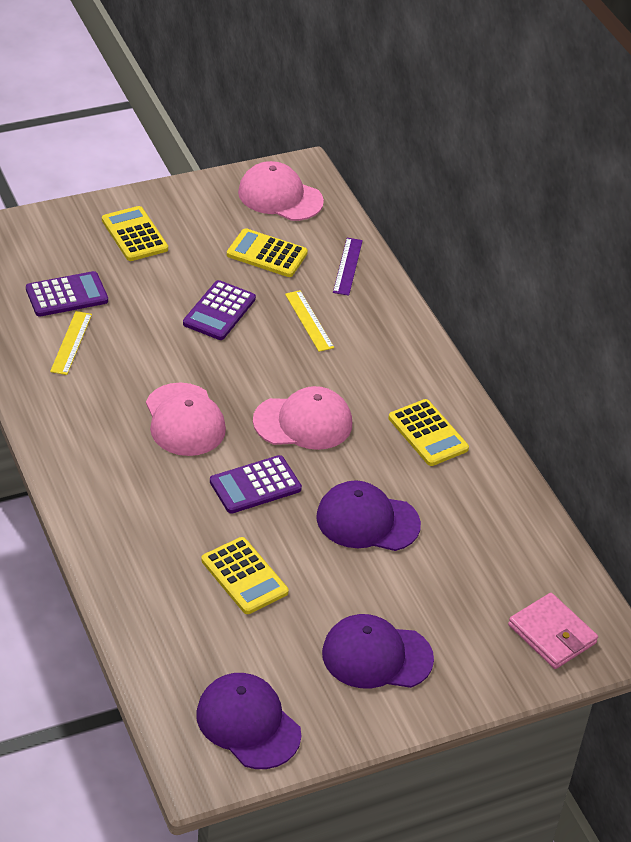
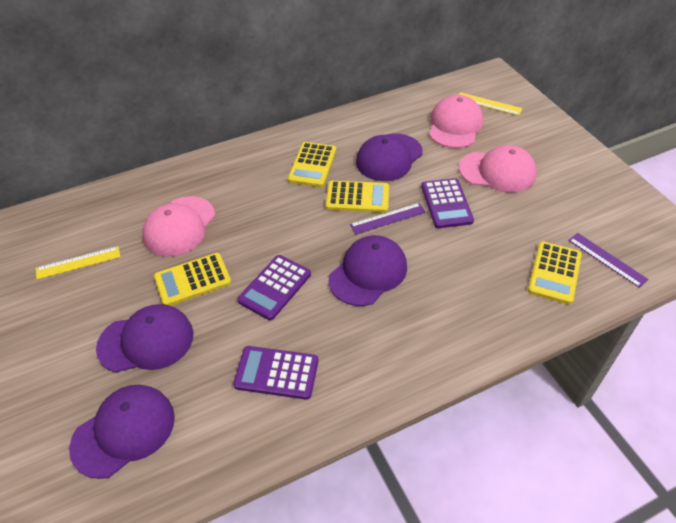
pink wallet: [508,593,598,669] = 1 -> none = 0
purple cap: [196,673,301,769] [316,480,421,551] [322,614,434,688] = 3 -> [69,385,175,479] [96,304,193,373] [329,235,407,306] [356,134,423,181] = 4
purple ruler: [333,238,363,296] = 1 -> [350,203,426,234] [568,233,648,288] = 2

